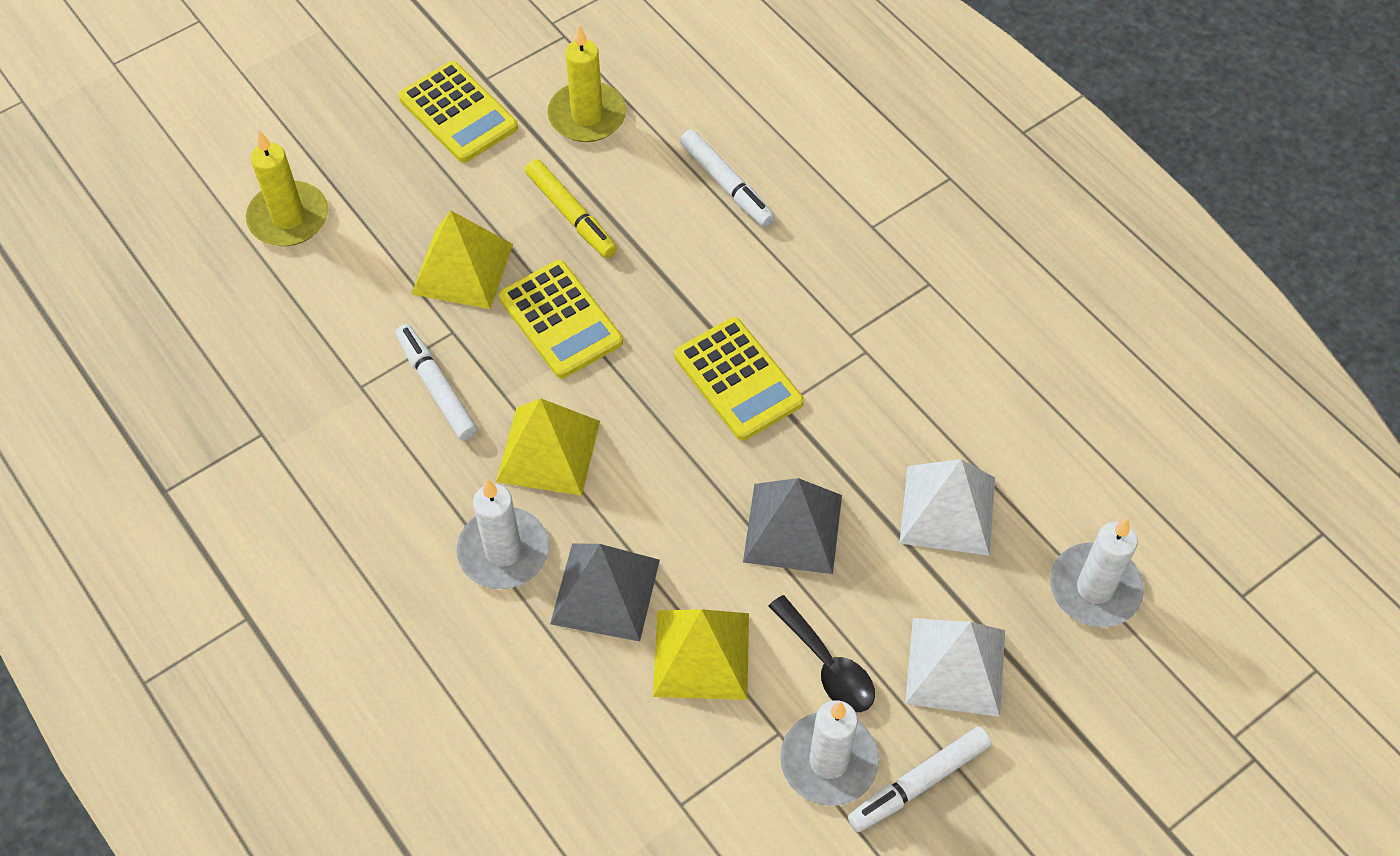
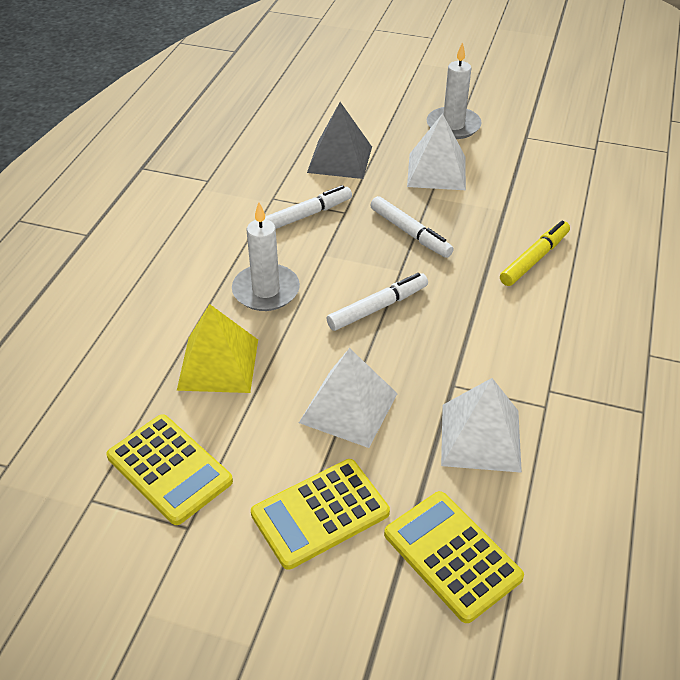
black spoon: [768,595,875,712] = 1 -> none = 0
grey pyramid: [550,543,660,641] [743,478,842,574] = 2 -> [307,102,372,179] = 1
white candle: [457,479,549,589] [780,700,879,806] [1050,518,1144,627] = 3 -> [232,202,300,311] [427,42,482,139] = 2
white pyramid: [900,459,995,556] [905,618,1005,717] = 2 -> [299,348,398,448] [407,113,466,190] [441,378,522,473] = 3
yellow candle: [246,130,328,246] [548,24,626,142] = 2 -> none = 0
yellow pyramid: [412,210,513,309] [496,398,600,496] [653,609,749,700] = 3 -> [177,304,258,393] = 1

